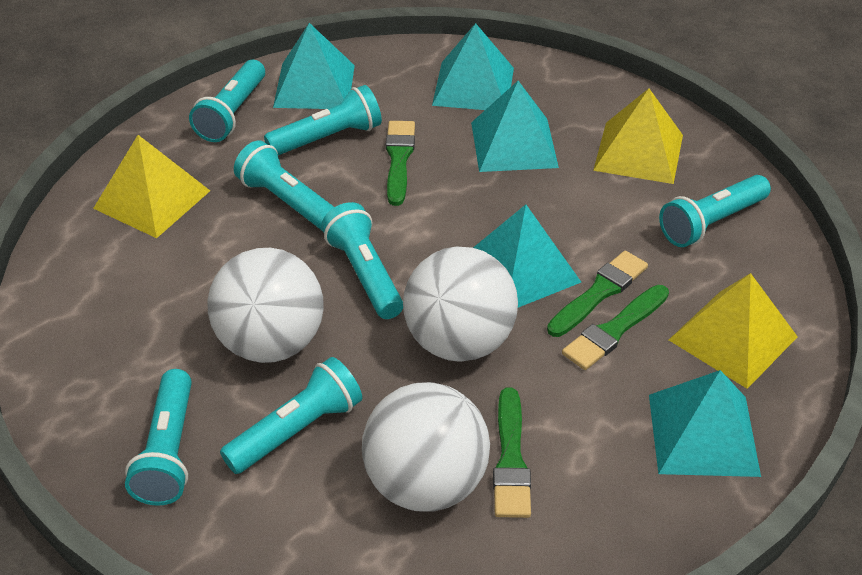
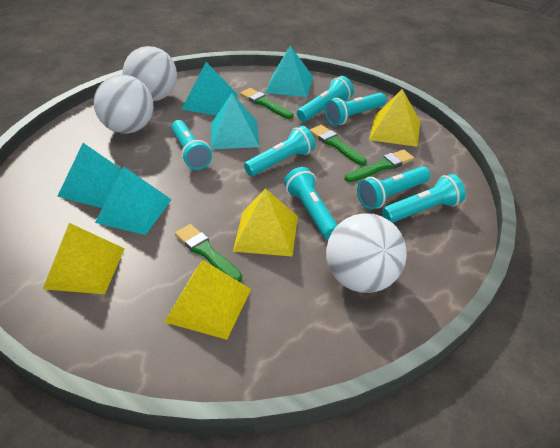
yellow pyramid: [93,135,210,238] [593,88,683,184] [669,273,798,389] = 3 -> [43,223,125,294] [165,260,251,340] [233,188,298,257] [369,89,420,147] = 4

